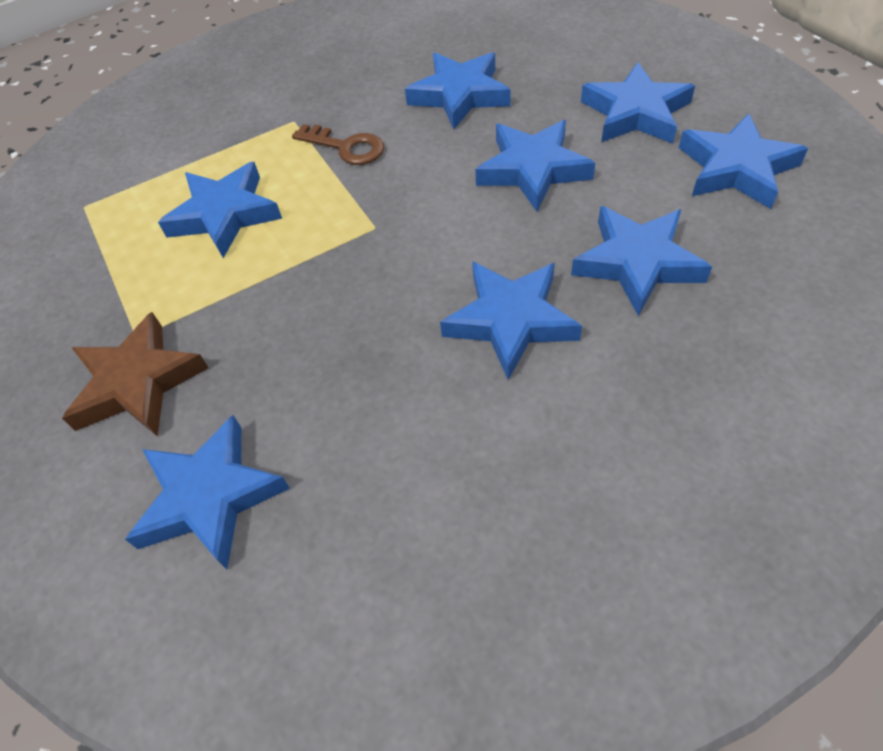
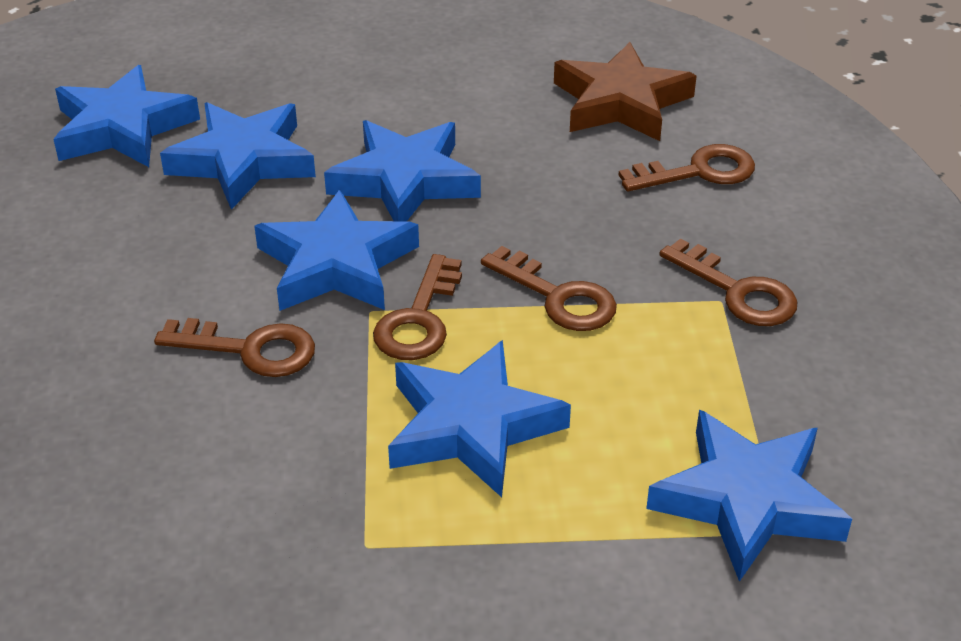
blue star: [125,415,290,569] [158,162,282,258] [405,52,511,129] [440,262,582,380] [475,120,595,211] [571,206,712,316] [581,62,695,144] [679,113,808,209] = 8 -> [53,65,200,167] [160,102,316,210] [254,190,419,311] [324,120,481,222] [388,340,571,497] [646,410,852,582] = 6
brown key: [292,124,384,165] = 1 -> [154,318,315,377] [373,254,462,360] [481,246,617,331] [619,144,755,192] [660,239,797,326] = 5

